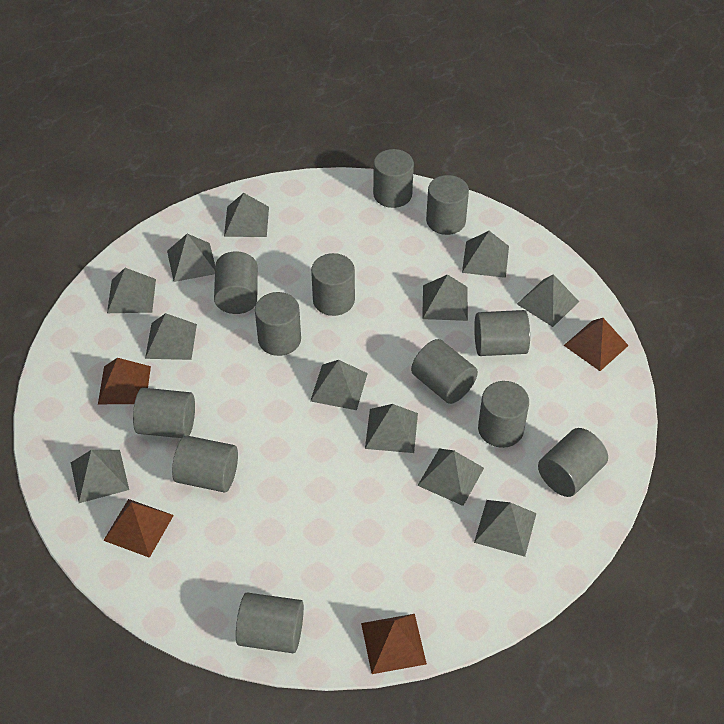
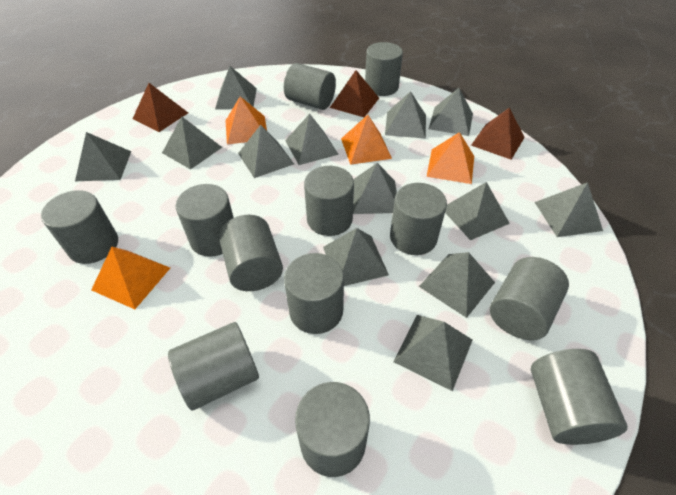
brown pyramid: [98,358,151,404] [103,499,174,558] [361,614,427,674] [564,318,629,371] = 4 -> [133,83,188,132] [330,70,379,117] [471,108,525,160] = 3
grey pyramid: [71,450,129,503] [107,268,156,313] [145,313,197,360] [167,234,215,282] [224,193,269,237] [310,360,368,410] [365,404,418,453] [417,448,484,506] [422,274,468,321] [462,231,509,278] [474,500,537,557] [517,274,579,327] = 12 -> [75,132,131,181] [162,116,222,170] [215,66,257,110] [238,125,294,178] [285,114,339,165] [323,228,389,286] [353,163,397,214] [385,91,426,139] [393,315,473,391] [419,252,495,318] [429,88,473,136] [445,182,510,240] [535,182,603,237] = 13
orange pyramid: none = 0 -> [91,247,170,309] [226,96,267,145] [341,115,392,165] [427,132,474,184] = 4

